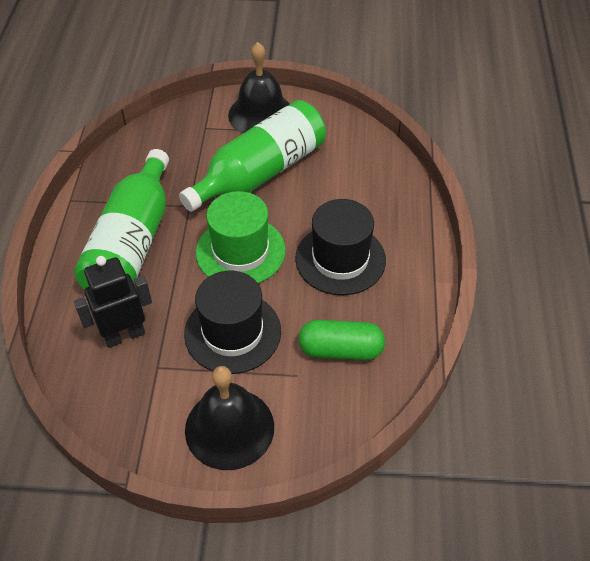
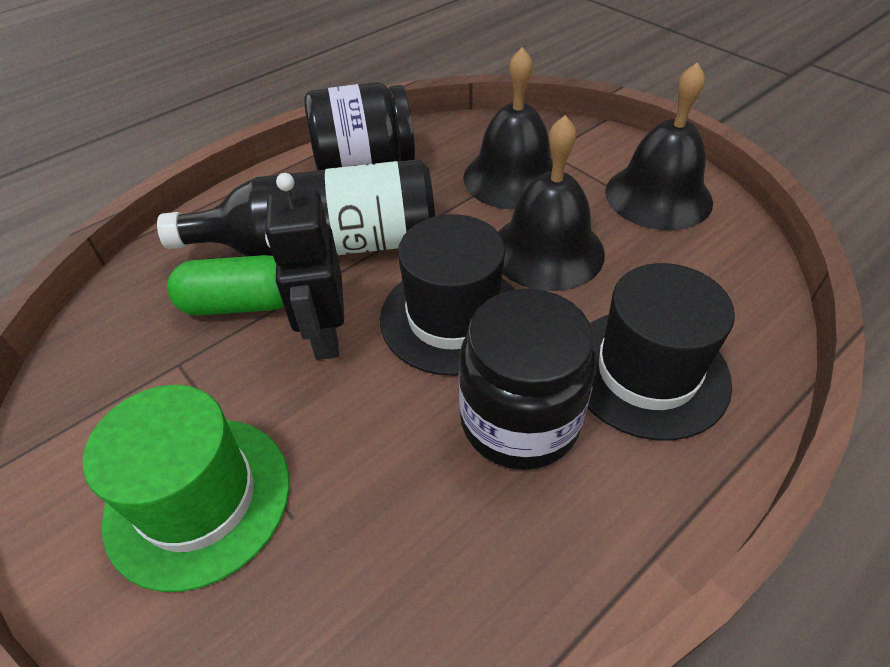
black bell: [185,366,274,470] [228,42,290,134] = 2 -> [463,47,553,210] [498,115,605,291] [605,62,713,230] = 3
black bottle: none = 0 -> [157,159,435,256] = 1
black jar: none = 0 -> [304,82,415,170] [459,288,596,470] = 2
green bottle: [74,149,169,290] [179,100,326,212] = 2 -> none = 0

